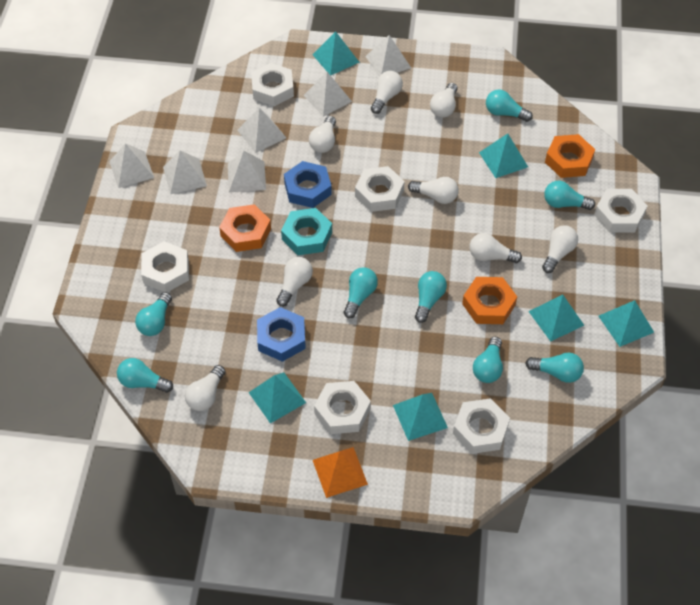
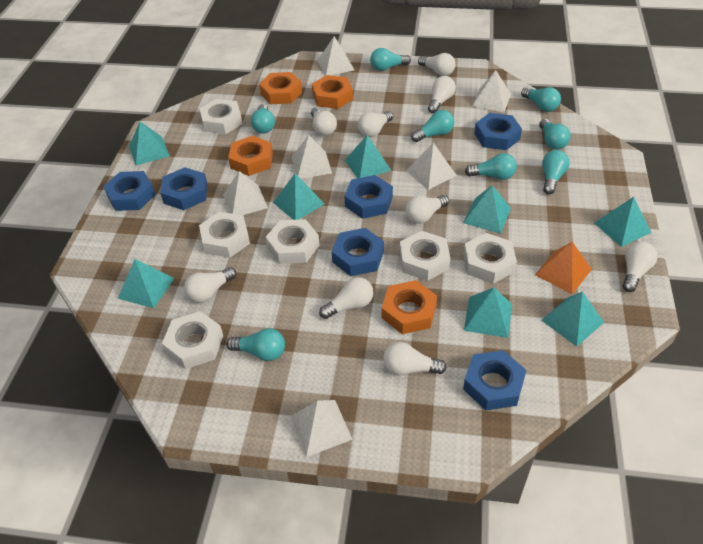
blue nut: [257,307,306,362] [284,161,332,208] = 2 -> [104,171,155,211] [160,167,208,210] [332,228,384,276] [344,175,393,219] [463,350,527,410] [474,113,522,150] = 6
orange nut: [219,204,271,252] [462,277,517,324] [545,134,595,178] = 3 -> [228,136,273,176] [259,72,302,104] [312,75,353,109] [382,280,437,334] = 4
turquoise nut: [281,208,332,255] = 1 -> none = 0
turquoise pyramid: [249,373,306,423] [313,31,360,75] [393,393,448,441] [479,134,528,178] [528,295,584,341] [599,300,654,347] = 6 -> [118,259,174,308] [129,122,170,166] [273,173,325,220] [345,135,391,178] [463,185,511,234] [464,287,512,338] [541,291,604,347] [594,197,651,247] = 8
white light bulb: [185,365,226,411] [276,257,313,307] [309,116,336,153] [371,71,403,114] [408,177,459,204] [430,83,457,118] [469,233,522,263] [542,225,578,273] = 8 -> [184,267,236,303] [311,107,337,136] [319,277,374,319] [358,111,393,137] [383,342,447,375] [405,195,449,224] [418,53,456,76] [428,76,456,113] [622,241,658,292] = 9

